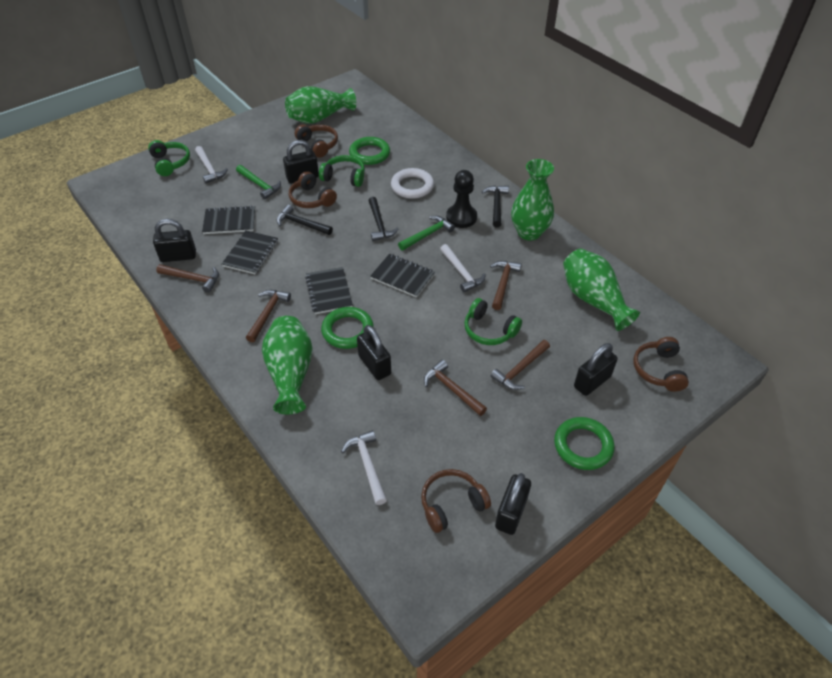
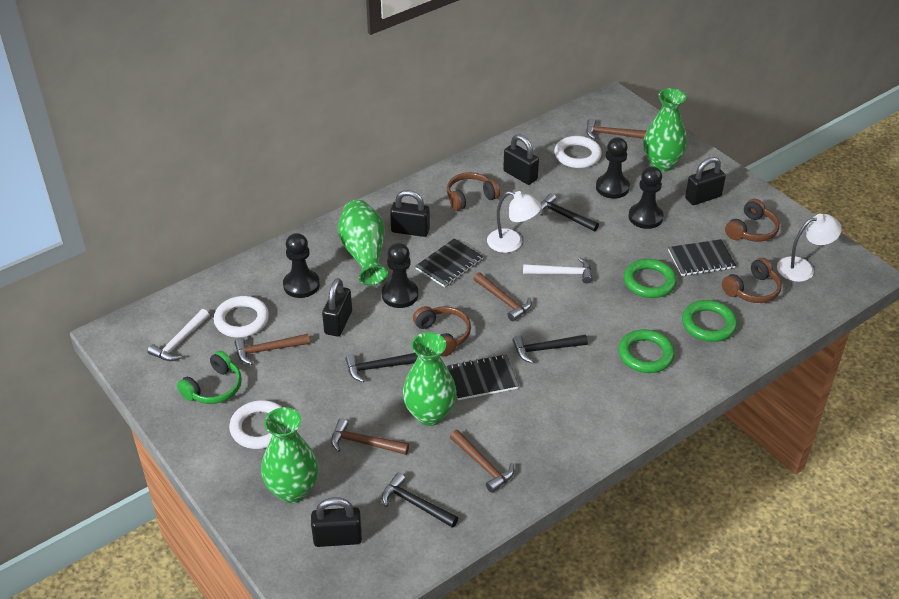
black hammer: [276,204,333,235] [368,197,398,241] [482,186,509,228] = 3 -> [345,353,418,382] [382,473,458,528] [512,335,588,363] [539,193,599,231] = 4
black notebook: [202,205,255,234] [222,231,278,274] [305,267,353,314] [370,253,435,298] = 4 -> [415,238,483,287] [447,354,519,400] [668,239,736,276] = 3
black pawn: [446,170,477,228] = 1 -> [283,233,320,298] [382,243,418,308] [596,137,630,199] [629,166,664,229] = 4
green hammer: [236,165,281,199] [398,216,455,251] = 2 -> none = 0
green headphones: [148,140,190,176] [319,155,365,187] [464,298,522,345] = 3 -> [177,351,242,404] = 1
white hammer: [195,146,228,183] [341,430,387,505] [440,244,486,292] = 3 -> [148,309,209,361] [523,257,592,284] = 2
white lamp: none = 0 -> [487,191,541,253] [777,214,842,282] = 2
white ring: [391,168,434,199] = 1 -> [214,296,269,338] [229,400,282,449] [554,136,602,168] = 3

